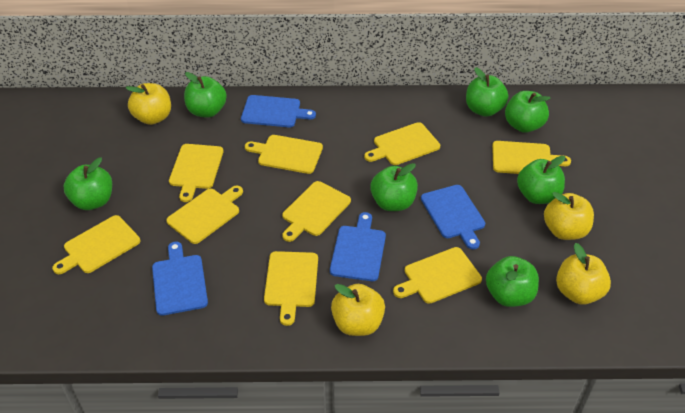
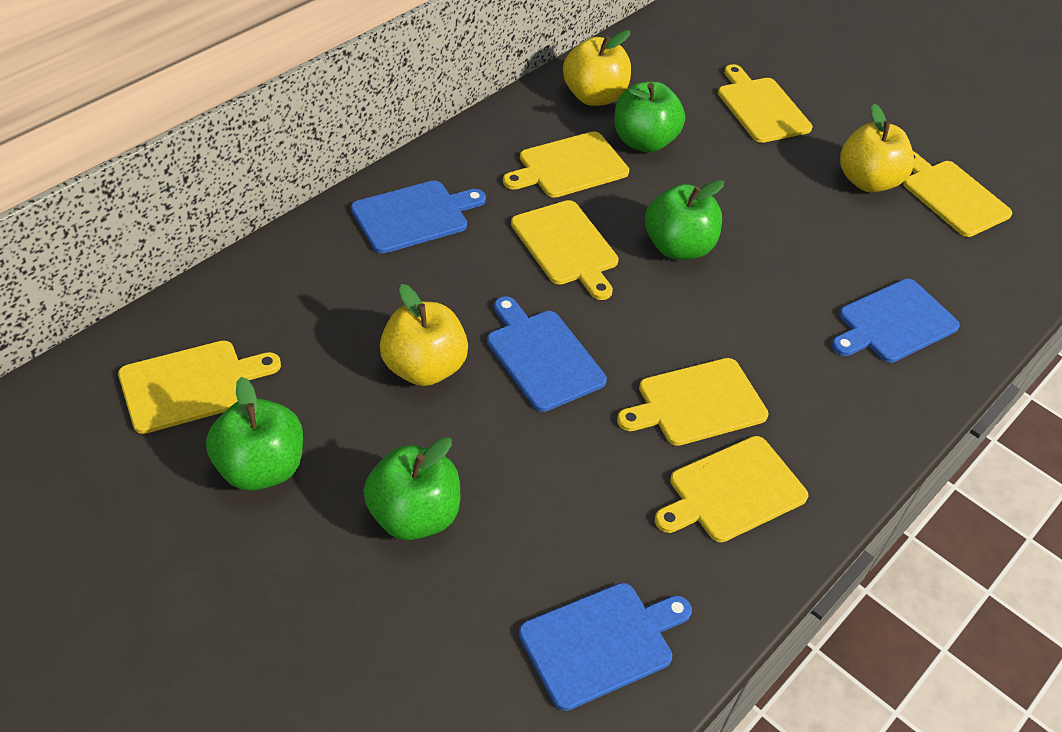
green apple: [64,158,112,210] [184,72,227,118] [370,163,418,211] [466,67,508,117] [486,256,539,307] [505,91,551,133] [517,156,565,204] = 7 -> [206,377,303,491] [363,437,460,540] [614,82,685,152] [645,180,724,260] = 4
yellow apple: [126,83,171,125] [331,284,385,336] [544,192,594,240] [556,243,611,305] = 4 -> [380,284,468,386] [563,30,631,106] [840,104,914,192] = 3
yellow cutting board: [52,215,140,274] [166,186,243,244] [169,144,224,202] [245,135,323,174] [264,251,318,326] [282,181,351,242] [364,122,440,165] [393,247,482,304] [492,141,571,174] = 9 -> [118,341,281,434] [503,131,629,198] [511,200,619,300] [617,358,769,446] [655,436,808,542] [718,64,812,143] [903,151,1012,237] = 7

